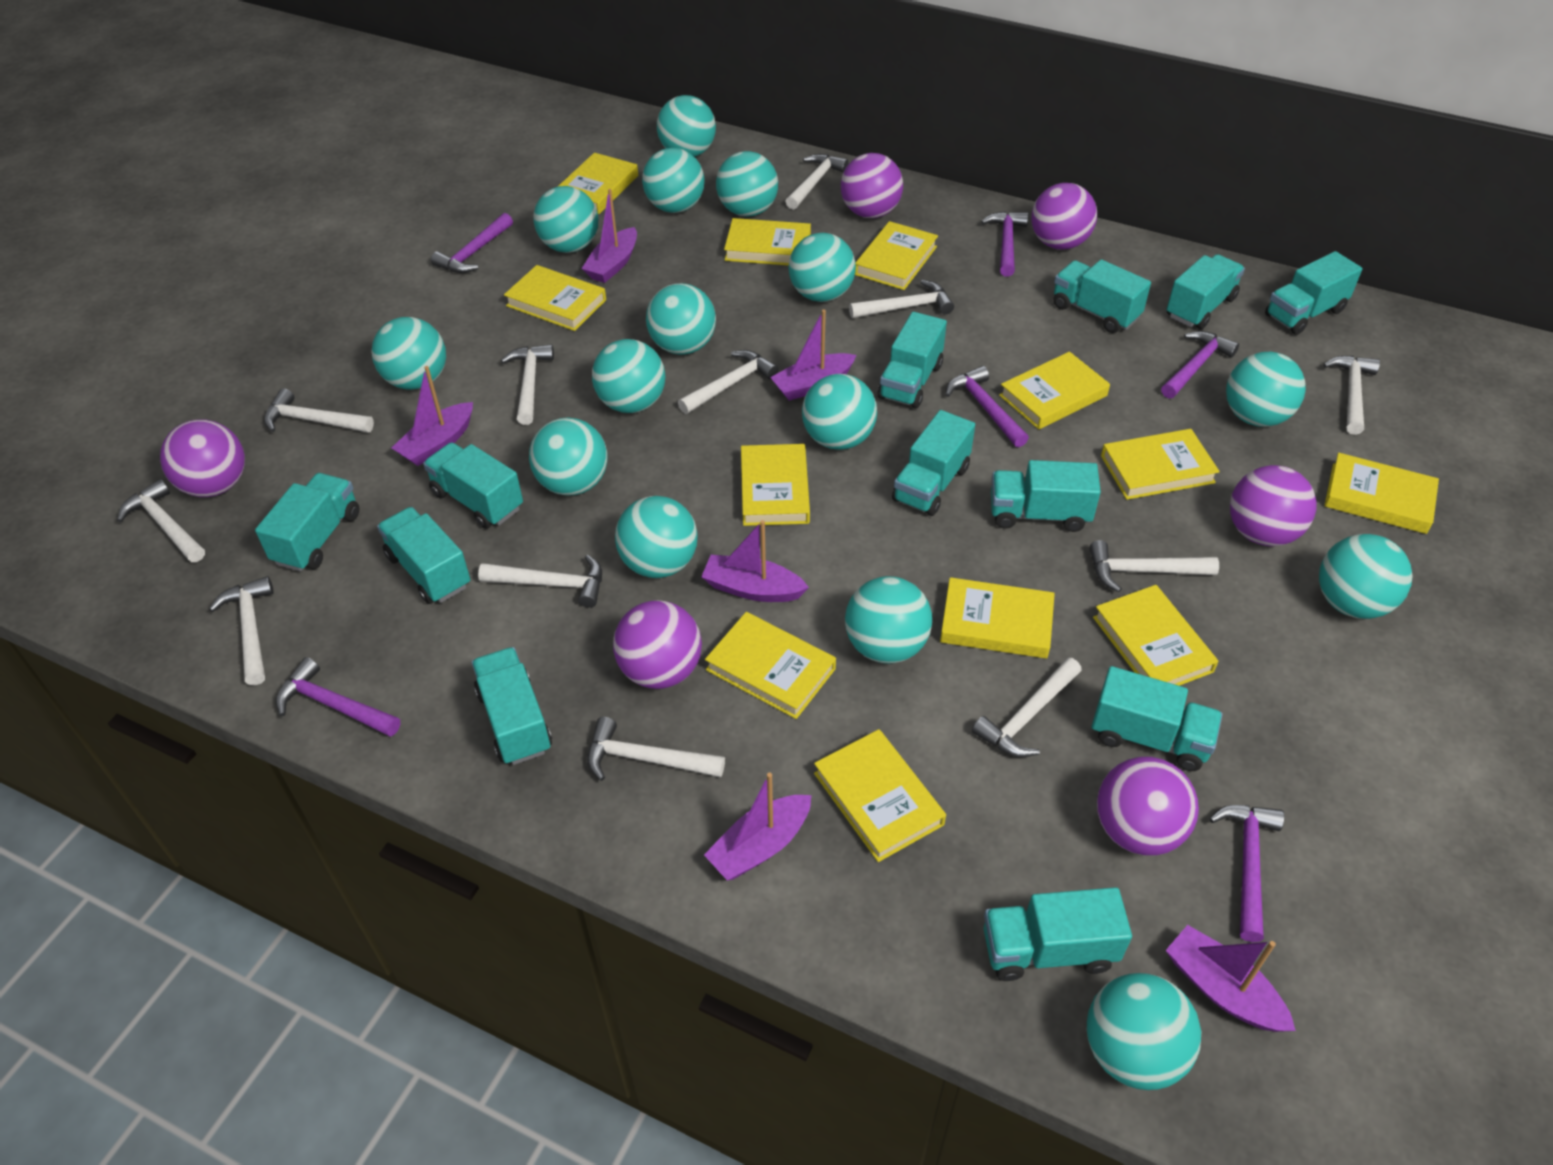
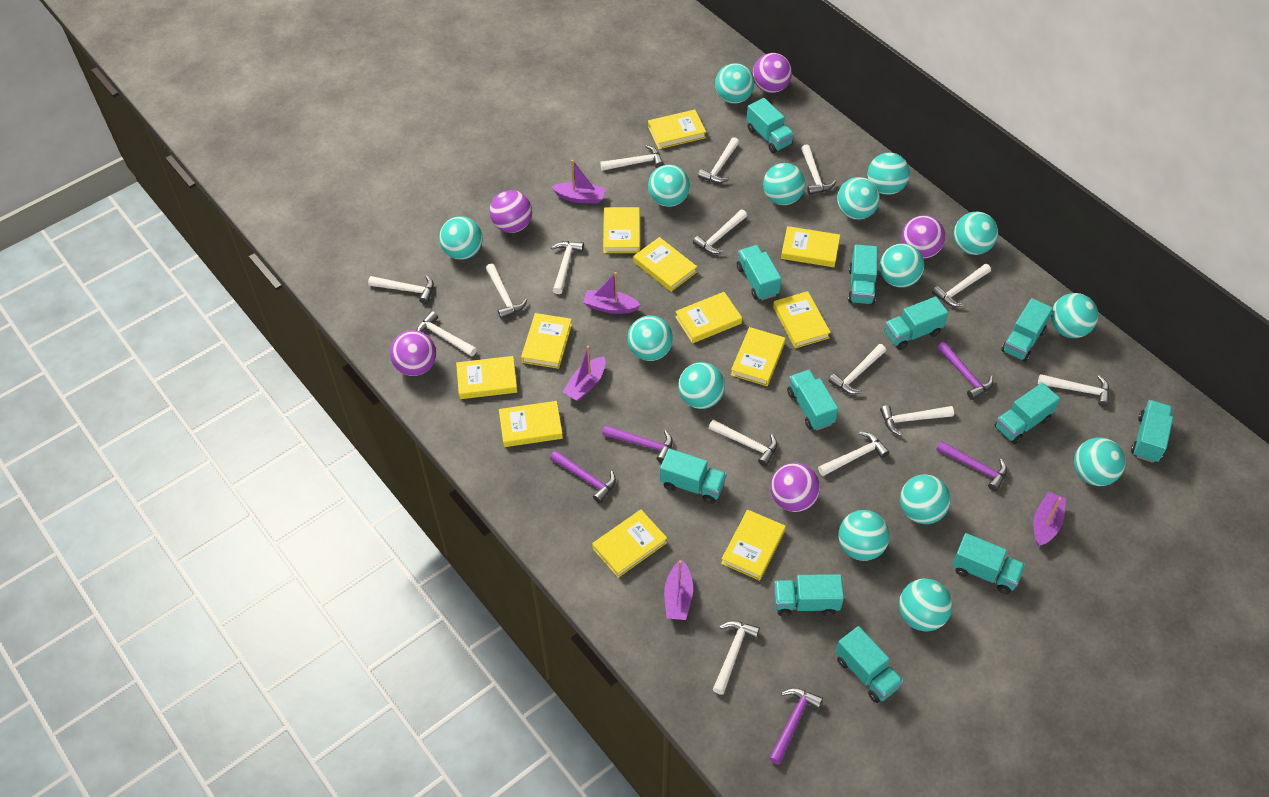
purple ball: [160,419,245,497] [613,600,702,689] [841,153,903,218] [1031,183,1097,250] [1097,757,1199,856] [1230,465,1316,546] = 6 -> [390,330,436,376] [490,190,532,233] [753,53,792,93] [771,463,820,512] [901,215,945,259] = 5
purple boat: [392,366,473,466] [582,189,637,283] [701,520,809,602] [704,773,811,880] [770,310,856,401] [1166,925,1296,1032] = 6 -> [552,160,605,204] [563,345,606,401] [583,272,641,314] [664,559,693,620] [1033,492,1066,546] = 5
purple hammer: [276,657,400,737] [431,213,513,273] [945,366,1029,447] [981,211,1028,277] [1161,331,1239,399] [1209,805,1284,942] = 6 -> [550,450,616,503] [602,425,673,463] [769,688,823,765] [936,441,1007,491] [937,342,993,400] = 5
white hammer: [117,479,205,562] [209,576,274,685] [264,388,374,433] [478,555,602,608] [501,344,554,425] [587,717,725,781] [678,350,779,414] [785,154,848,210] [849,280,954,318] [972,658,1082,757] [1089,540,1219,592] [1323,356,1380,435] = 12 -> [368,275,434,304] [417,311,477,357] [486,263,527,319] [551,241,584,294] [600,145,664,171] [693,209,747,254] [698,137,739,183] [709,419,777,466] [713,621,760,695] [801,145,836,195] [818,432,889,476] [829,344,886,394] [880,405,954,436] [932,264,991,307] [1038,374,1110,407] = 15

